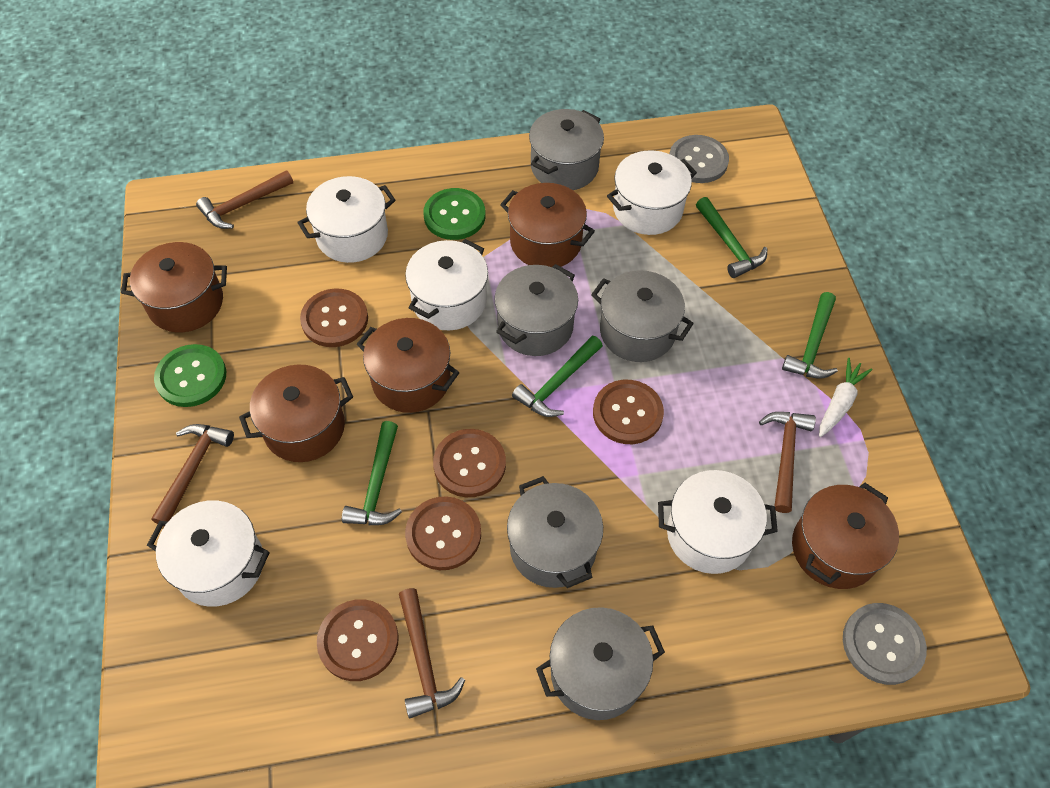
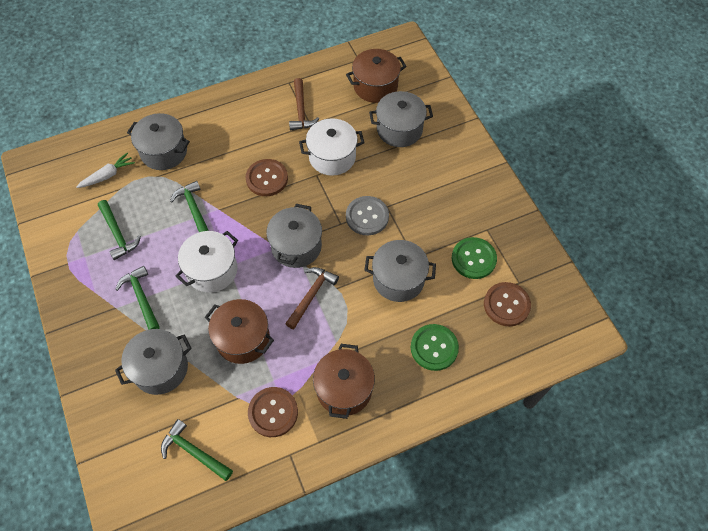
brown button: [300,289,368,347] [317,599,399,681] [405,496,481,570] [433,429,506,497] [593,380,664,444] = 5 -> [245,159,288,196] [248,387,298,437] [484,282,531,327] = 3
brown hammer: [151,424,234,527] [196,170,293,229] [399,588,465,718] [759,412,816,513] = 4 -> [285,267,339,329] [289,78,320,130] = 2
brown pot: [121,242,227,332] [239,365,353,462] [357,318,459,413] [500,183,595,267] [792,483,899,589] = 5 -> [205,299,274,364] [313,344,375,419] [346,49,407,103] = 3
grey button: [669,135,729,183] [843,603,927,685] = 2 -> [346,196,389,236] = 1
white pot: [147,500,270,607] [297,176,396,263] [405,239,488,331] [607,150,697,235] [658,470,778,574] = 5 -> [176,231,238,293] [299,118,365,176] = 2

